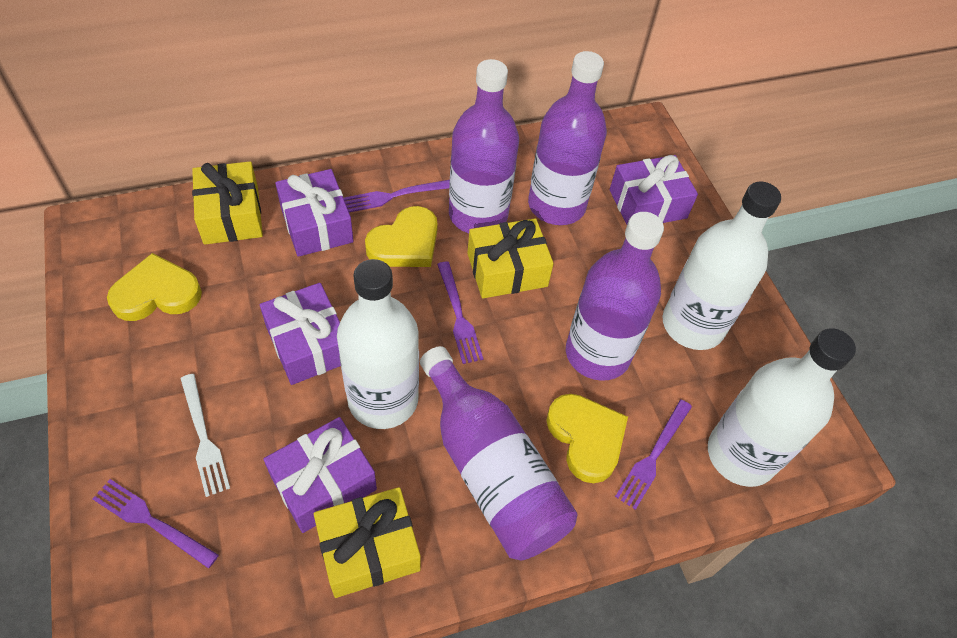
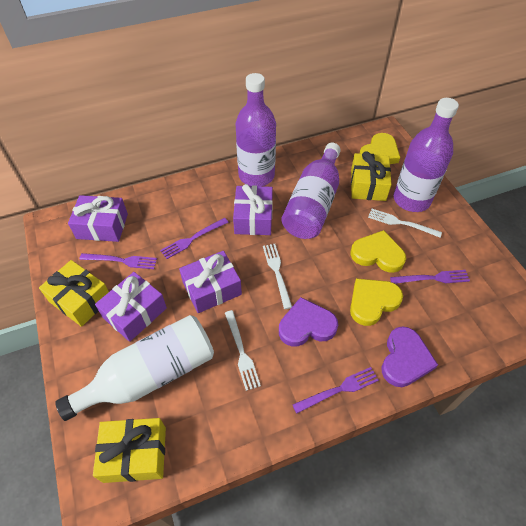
purple bottle: [420,346,577,560] [449,59,519,233] [528,51,607,225] [566,212,664,381] = 4 -> [236,73,276,186] [281,143,341,239] [393,98,459,212] = 3
purple heart: none = 0 -> [279,297,338,347] [382,327,438,387] = 2
white bottle: [337,259,419,429] [663,181,781,350] [708,328,856,487] = 3 -> [55,315,214,421] = 1
white fork: [180,374,230,497] = 1 -> [225,310,261,391] [263,244,292,309] [368,209,442,238] = 3

